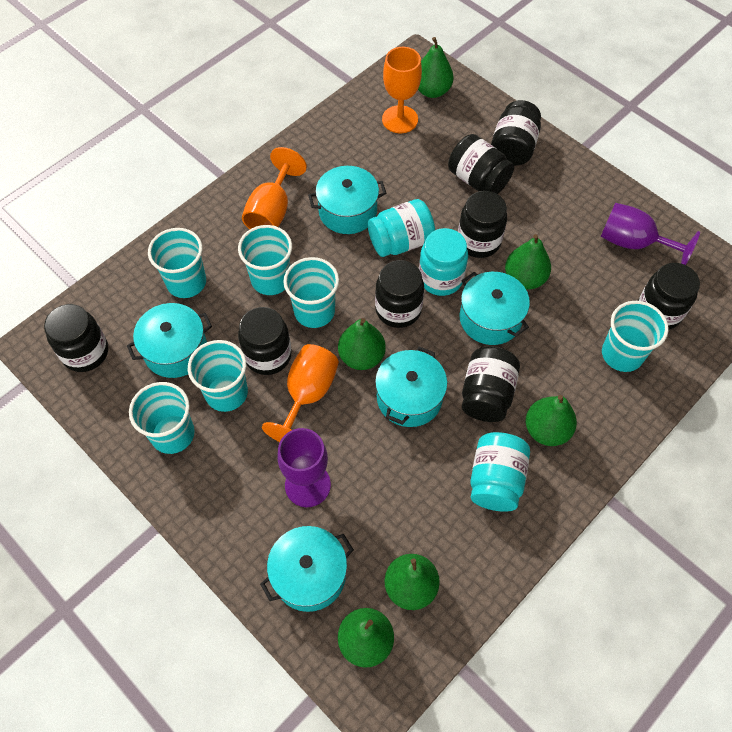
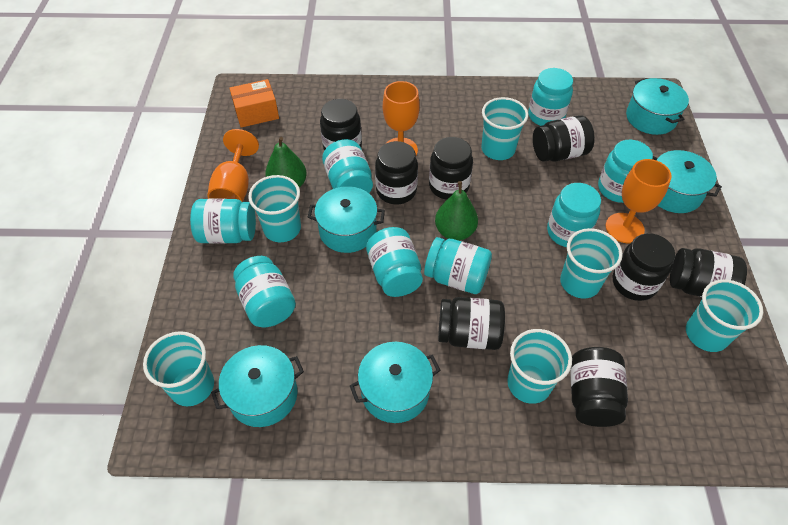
green pear: [338,318,386,370] [338,608,394,668] [384,554,440,610] [418,37,454,98] [505,234,551,289] [526,395,577,446] = 6 -> [265,137,307,188] [435,181,478,241] = 2
orange box: none = 0 -> [229,79,279,128] = 1
purple goblet: [278,428,331,507] [601,203,700,265] = 2 -> none = 0
turquoise jar: [368,199,435,257] [419,228,468,296] [470,432,530,512] = 3 -> [190,199,256,244] [233,256,296,327] [322,139,373,193] [366,227,423,297] [424,237,492,294] [528,68,573,126] [547,183,601,247] [598,140,653,203] = 8

